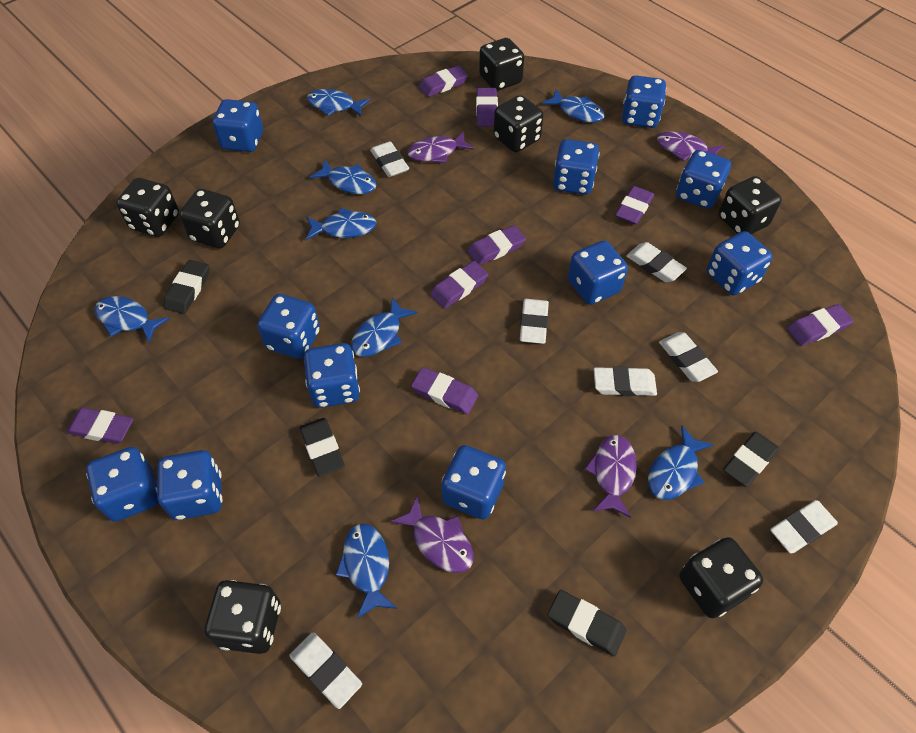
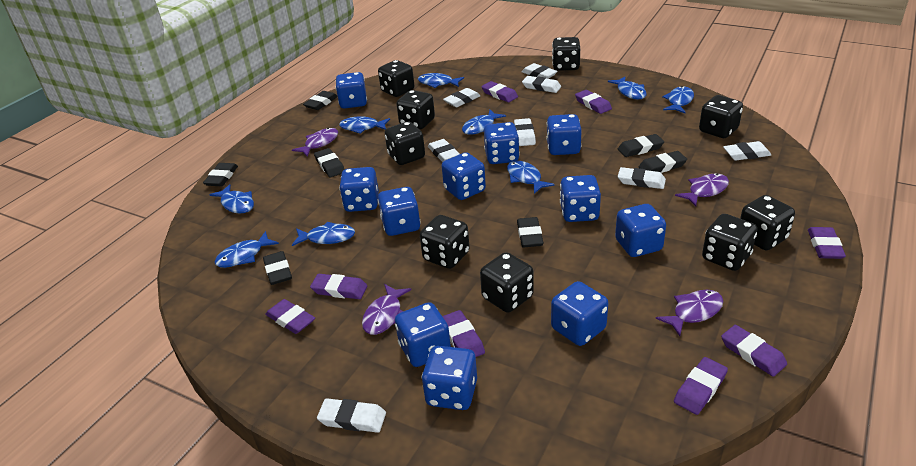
black dice: [116,178,179,237] [179,189,240,249] [205,580,281,654] [479,38,524,91] [494,95,543,152] [679,537,763,618] [719,176,782,234] = 7 -> [378,60,414,97] [385,122,425,165] [396,90,435,129] [420,215,470,269] [480,252,534,313] [552,37,580,71] [699,95,743,138] [702,214,757,271] [740,195,795,250] = 9
black eraser: [164,260,209,314] [300,418,345,476] [548,590,626,657] [723,432,779,487] = 4 -> [203,163,238,186] [263,251,292,285] [303,91,338,110] [314,148,345,177] [517,217,544,247] [618,134,664,157] [639,151,687,173] = 7
blue fish: [95,296,169,343] [306,208,377,240] [307,89,370,117] [310,160,376,194] [336,524,397,619] [351,297,418,357] [542,89,605,123] [648,425,714,500] = 8 -> [209,184,254,214] [214,231,279,268] [292,222,355,246] [339,116,390,133] [418,73,464,88] [462,110,506,135] [507,161,554,194] [608,76,647,99] [662,86,694,113] = 9
white eraser: [290,632,362,709] [370,141,409,177] [520,299,549,344] [594,366,657,396] [626,242,687,282] [659,332,718,382] [770,500,838,554] = 7 -> [317,398,386,433] [428,139,459,162] [443,88,480,107] [514,118,536,146] [522,63,558,79] [522,76,561,93] [618,167,666,189] [723,141,771,161] = 8

